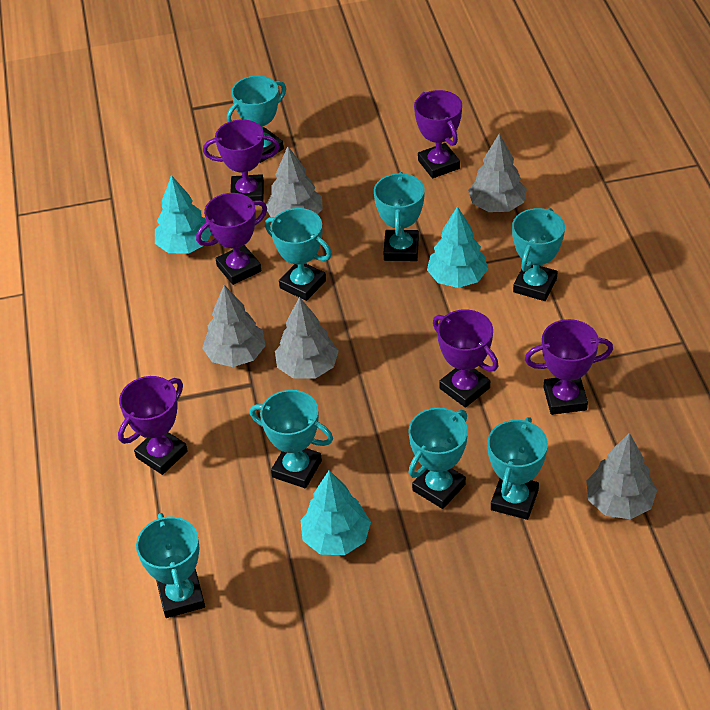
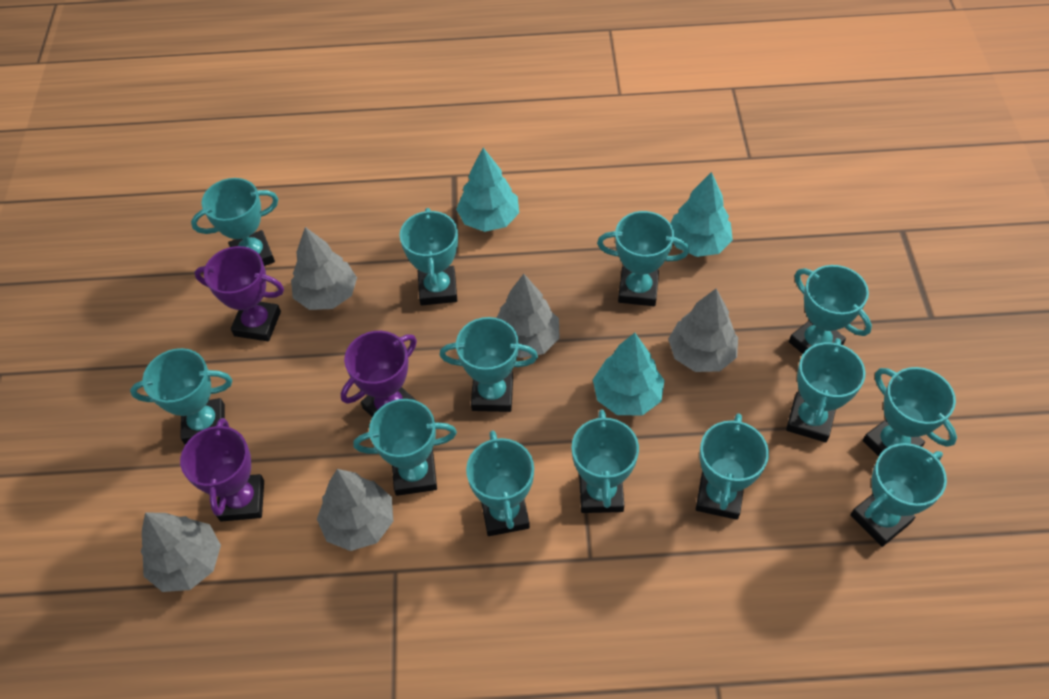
purple trophy: [118,376,188,475] [196,193,267,285] [203,119,280,202] [414,90,462,178] [433,309,498,408] [525,319,613,415] = 6 -> [180,418,264,522] [194,246,284,341] [341,331,417,417] = 3
turquoise trophy: [136,513,205,618] [227,76,286,163] [250,390,333,488] [265,208,332,301] [374,172,425,261] [408,408,468,509] [487,417,548,520] [512,208,565,301] = 8 -> [130,348,232,445] [191,178,278,266] [353,399,457,496] [400,208,458,305] [439,317,538,412] [466,430,534,536] [572,409,639,513] [597,211,689,306] [696,413,769,520] [786,338,866,442] [789,265,872,354] [850,443,947,547] [863,367,957,457] = 13

